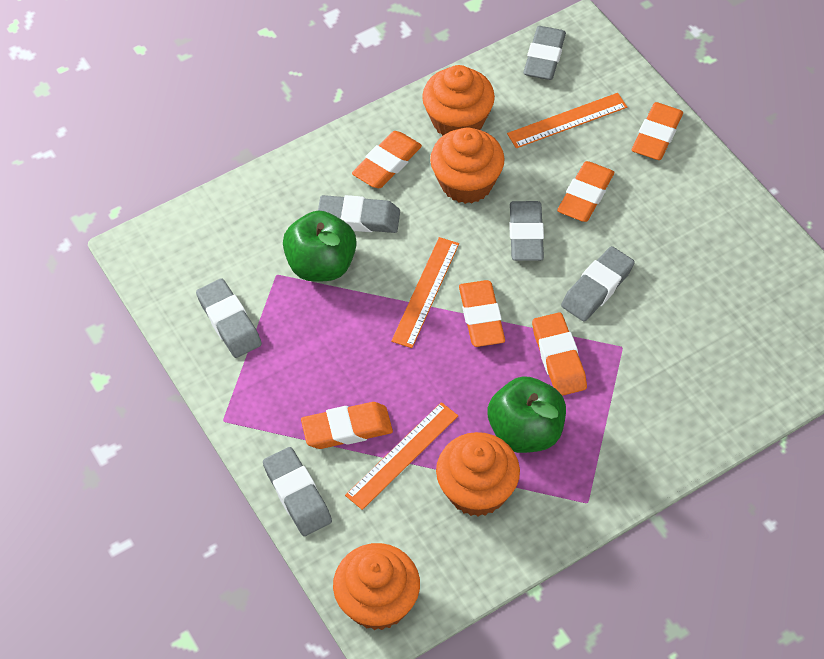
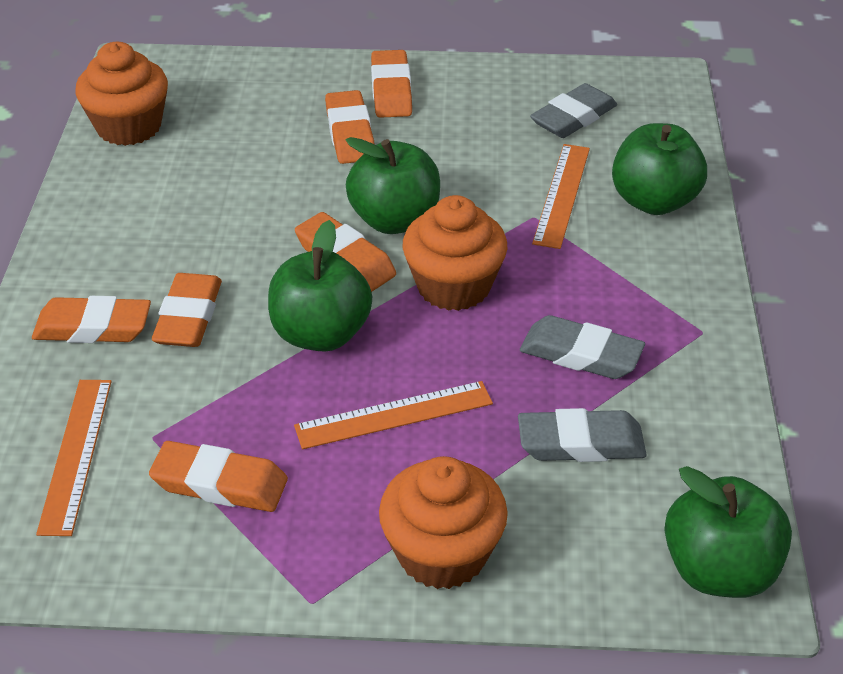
green apple: [283,211,357,282] [488,376,566,453] = 2 -> [268,220,372,352] [346,137,440,234] [612,123,707,215] [664,466,792,598] = 4
grey eraser: [196,278,262,358] [263,447,332,536] [318,195,400,233] [509,201,544,261] [523,26,566,80] [561,246,635,322] = 6 -> [518,408,647,462] [520,315,645,379] [530,83,617,138] = 3
orange cupcake: [333,543,420,630] [422,65,495,136] [430,128,505,204] [436,432,520,517] = 4 -> [76,42,168,146] [379,456,508,589] [403,195,507,311] = 3

